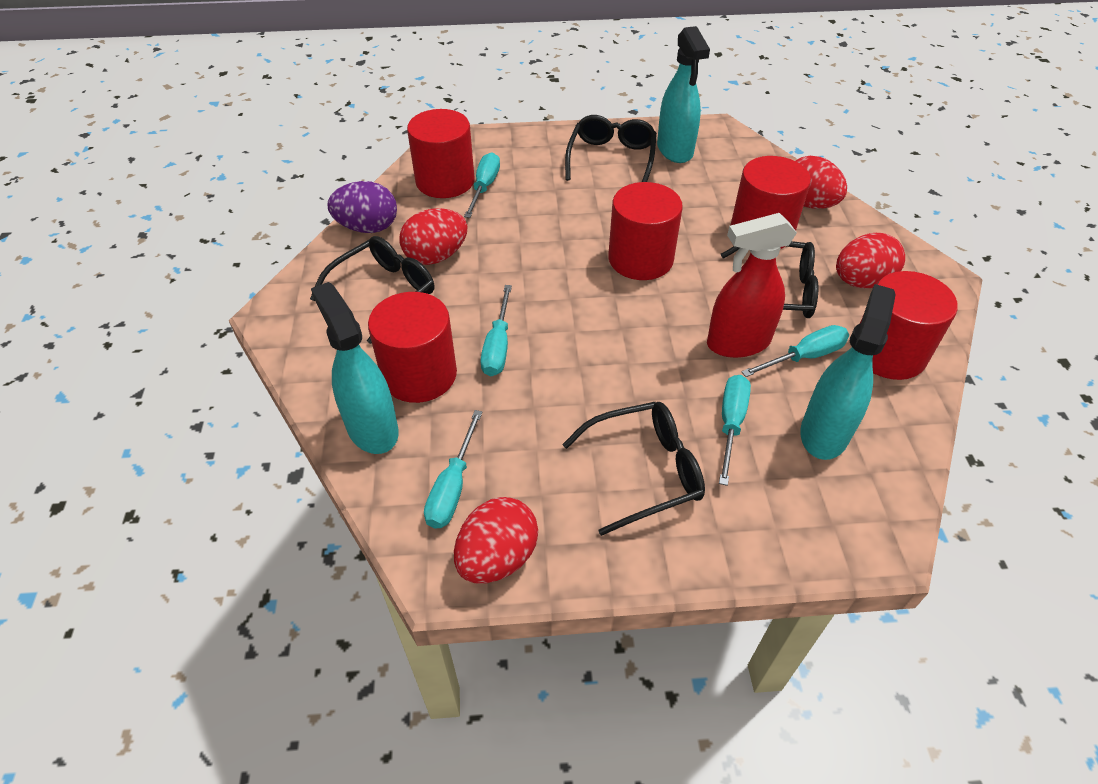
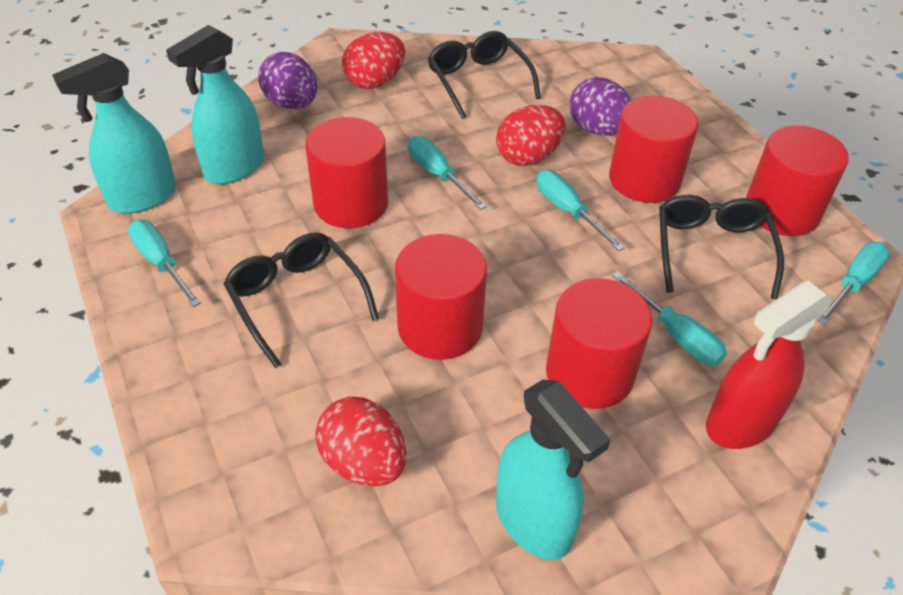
black glasses: [310,236,434,344] [562,402,705,536] [565,115,657,182] [721,241,819,318] = 4 -> [223,232,379,369] [428,31,541,119] [659,195,784,299] = 3
purple egg: [327,181,397,233] = 1 -> [258,52,317,109] [570,77,632,136] = 2
red egg: [400,208,468,265] [454,497,538,583] [796,156,847,209] [836,233,905,288] = 4 -> [315,397,406,487] [342,32,405,89] [496,105,565,166] = 3

